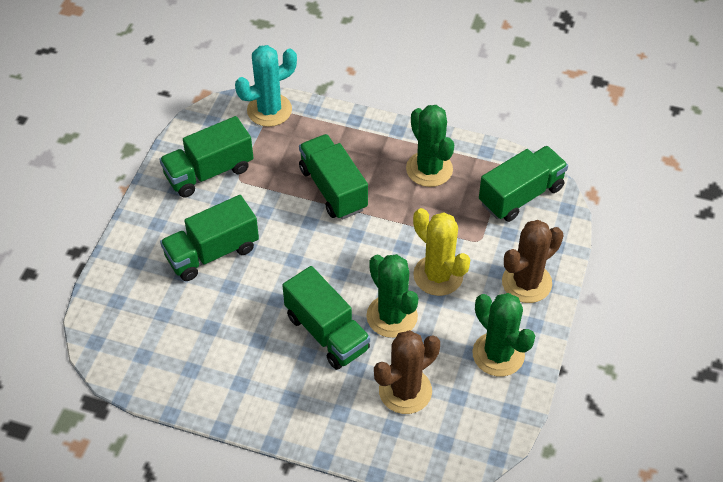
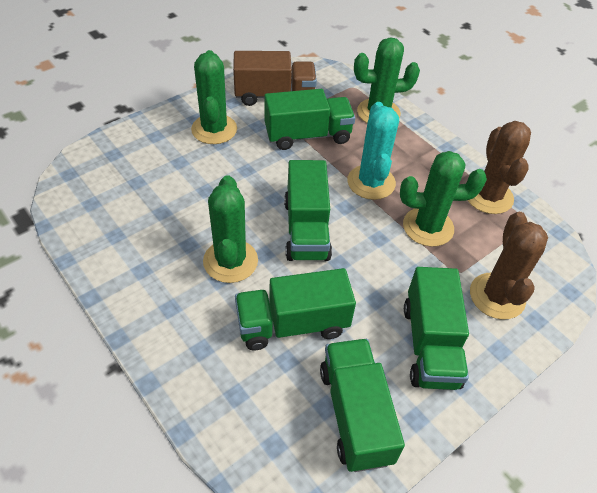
brown truck: none = 0 -> [233,51,317,106] = 1
green cactus: [366,254,418,338] [406,105,454,187] [472,293,535,376] = 3 -> [191,50,237,144] [203,175,258,283] [354,37,420,123] [400,151,487,247] = 4
yellow cactus: [413,208,471,296] = 1 -> none = 0

